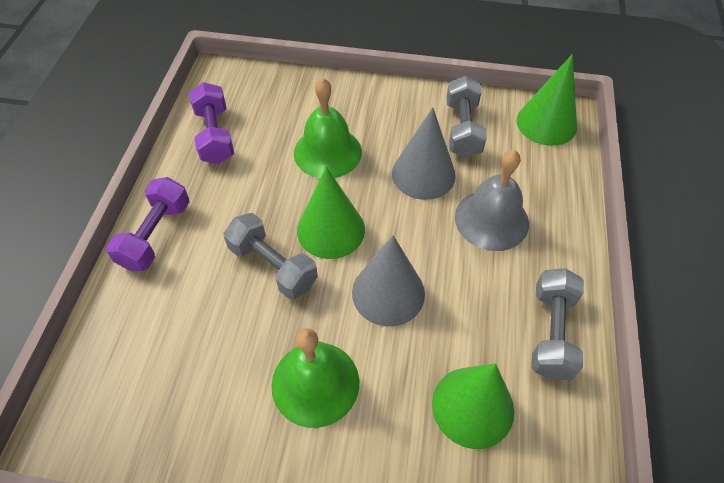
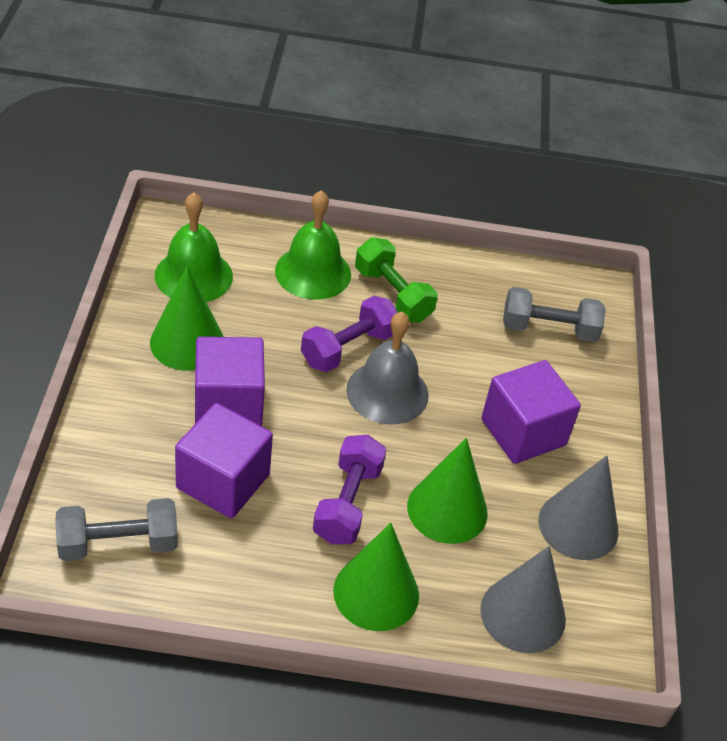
green dumbbell: none = 0 -> [355,237,438,323] = 1
grey dumbbell: [223,213,318,299] [446,76,487,158] [531,268,584,380] = 3 -> [55,498,178,561] [503,287,606,342] = 2
purple cube: none = 0 -> [175,403,273,519] [195,337,265,426] [481,360,581,464] = 3

